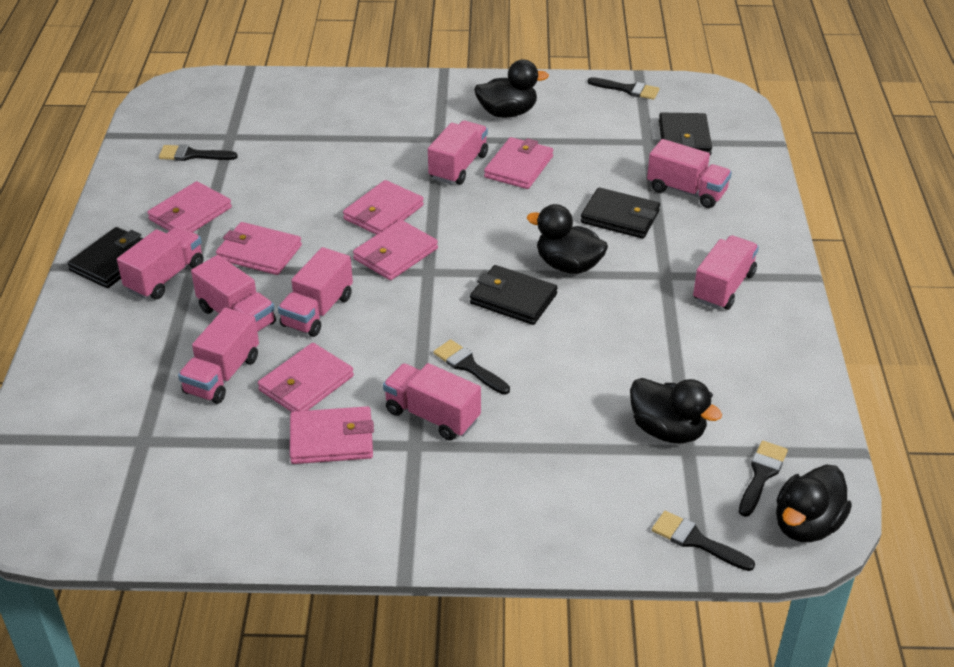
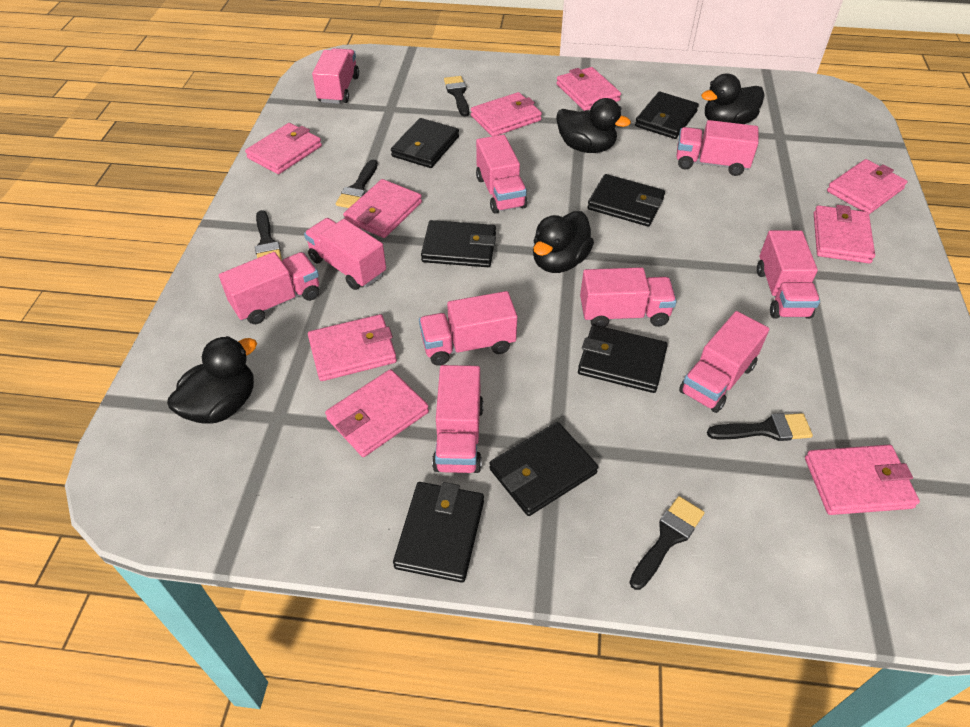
black wallet: [68,227,143,288] [470,265,558,325] [581,187,660,239] [659,113,712,155] = 4 -> [391,118,459,168] [393,482,484,583] [421,220,496,267] [489,422,598,516] [578,325,668,393] [587,174,665,227] [635,92,699,139] = 7
pink truck: [117,226,203,299] [178,308,259,404] [191,255,276,332] [278,247,353,337] [383,363,481,441] [428,121,488,185] [647,139,732,208] [693,235,759,310] = 8 -> [219,252,319,324] [304,218,386,290] [312,48,359,104] [419,291,517,366] [432,365,484,473] [476,135,527,214] [580,267,677,327] [676,120,759,176] [679,311,769,413] [757,230,820,319] = 10
pink wallet: [147,181,232,232] [216,222,302,275] [258,343,354,412] [290,406,374,464] [343,180,424,235] [353,220,438,280] [484,137,553,189] = 7 -> [245,123,322,174] [308,314,397,381] [325,369,429,457] [343,179,422,238] [471,92,542,136] [556,67,621,111] [805,445,920,515] [814,205,875,264] [827,159,907,214] = 9

